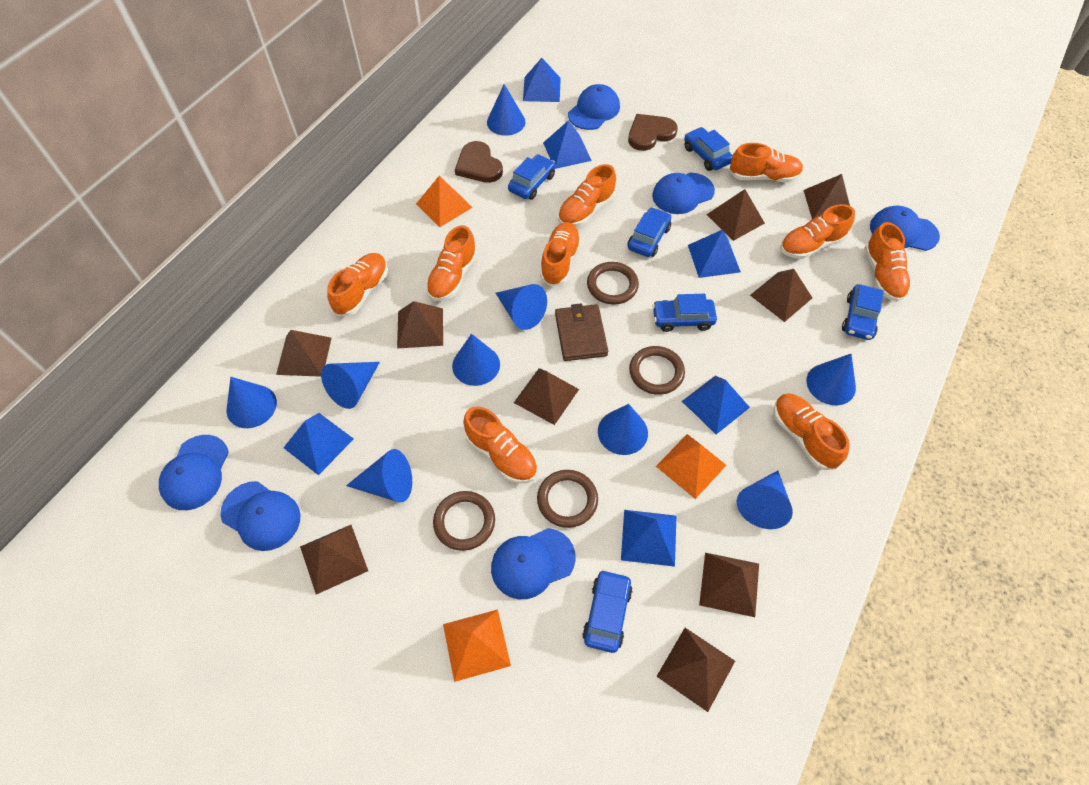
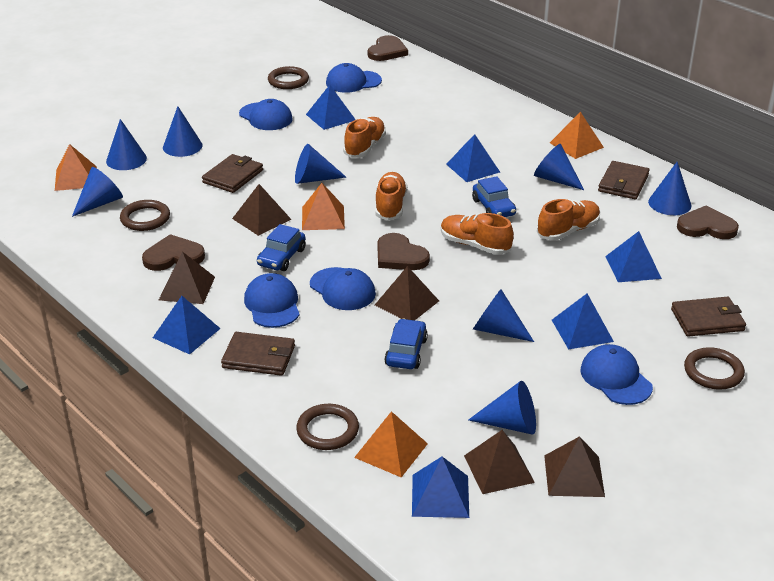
blue cap: [159,435,229,510] [220,481,301,551] [491,528,576,599] [568,84,620,130] [652,172,715,214] [870,205,940,251] = 6 -> [239,99,293,130] [244,273,300,328] [310,267,376,310] [326,63,382,93] [580,344,653,405] = 5
blue car: [508,154,555,200] [582,569,632,653] [627,207,671,257] [652,294,717,332] [684,127,733,171] [842,284,884,340] = 6 -> [257,224,306,271] [384,319,428,369] [472,176,516,217] = 3
blue cone: [226,377,277,428] [321,362,380,409] [346,449,412,503] [452,334,500,386] [487,84,526,136] [496,284,547,330] [598,404,648,455] [736,471,793,529] [806,354,856,405] = 9 -> [72,167,123,217] [106,119,147,170] [163,106,202,157] [295,144,347,184] [468,381,536,435] [473,289,534,342] [534,144,584,190] [648,162,692,215] = 8
brown heart: [455,141,503,183] [628,114,678,151] = 2 -> [142,234,205,271] [368,35,408,61] [377,233,430,270] [677,205,739,239] = 4
brown pyramid: [276,330,331,377] [300,525,368,595] [397,301,443,349] [514,368,579,425] [656,628,735,712] [699,553,759,617] [707,189,765,241] [750,269,812,322] [803,174,850,219] = 9 -> [159,252,215,304] [232,184,291,236] [375,266,439,320] [464,430,535,494] [544,436,605,497] = 5
brown wallet: [555,303,608,361] = 1 -> [202,154,263,193] [221,332,295,376] [598,161,649,199] [671,297,746,337] = 4
orange pyramid: [416,176,473,227] [443,610,511,682] [656,434,727,499] = 3 -> [55,144,97,191] [302,183,345,230] [354,411,428,477] [550,112,604,159] = 4
orange shoe: [327,253,388,316] [426,225,477,301] [463,406,537,483] [540,222,581,287] [558,164,616,227] [729,143,803,182] [773,393,850,470] [780,204,855,259] [864,222,911,302] = 9 -> [343,117,386,158] [375,172,407,221] [441,213,514,255] [537,199,600,240] = 4

